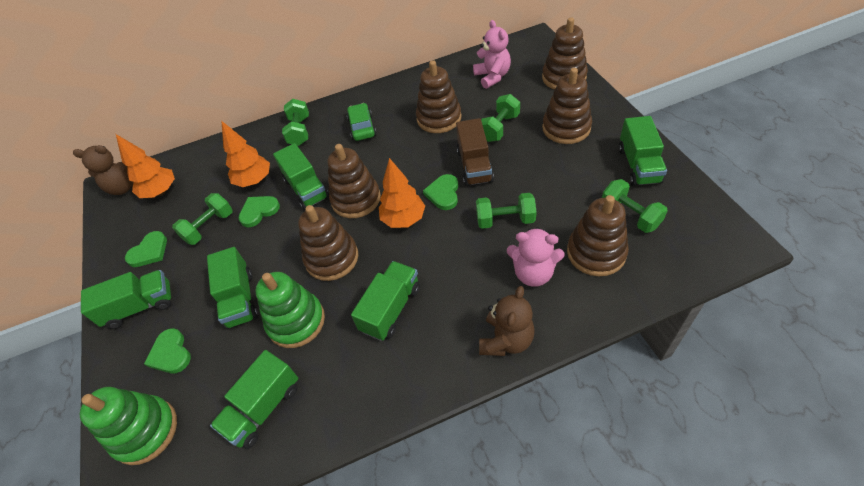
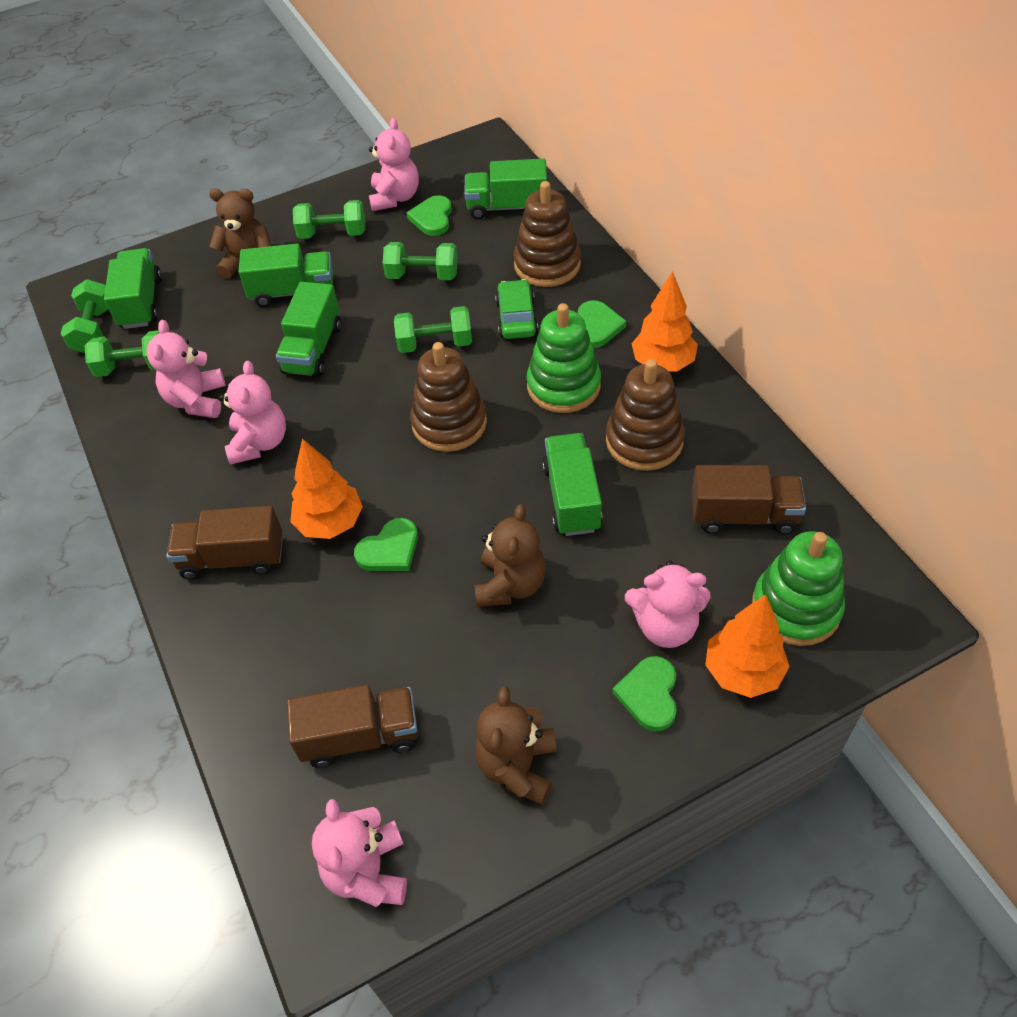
brown stacking toy: [298,205,358,281] [328,144,381,218] [416,60,461,133] [542,17,588,90] [542,68,592,144] [567,195,629,276] = 6 -> [410,342,487,452] [513,181,581,287] [606,359,685,471] = 3
brown teddy bear: [73,145,133,195] [479,286,535,356] = 2 -> [209,189,272,279] [475,504,546,607] [475,686,557,805] = 3
brown truck: [456,118,494,186] = 1 -> [166,506,283,580] [287,684,418,768] [692,465,806,534] = 3
green truck: [81,270,171,329] [207,247,258,329] [210,350,298,449] [273,143,329,210] [351,261,420,341] [619,116,667,186] = 6 -> [104,248,162,329] [238,244,333,307] [276,282,341,377] [464,159,547,219] [542,433,603,536] = 5
pink teddy bear: [473,20,511,89] [507,227,565,287] = 2 -> [147,320,226,418] [219,361,286,465] [312,799,407,907] [369,118,419,211] [625,561,710,648] = 5

